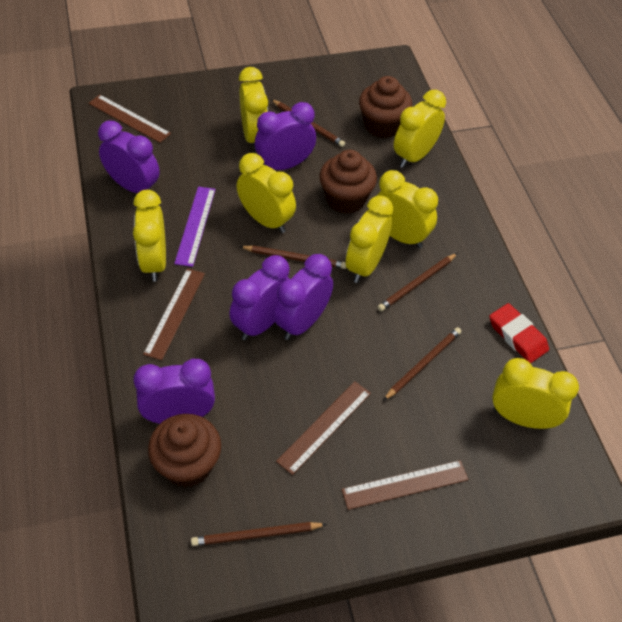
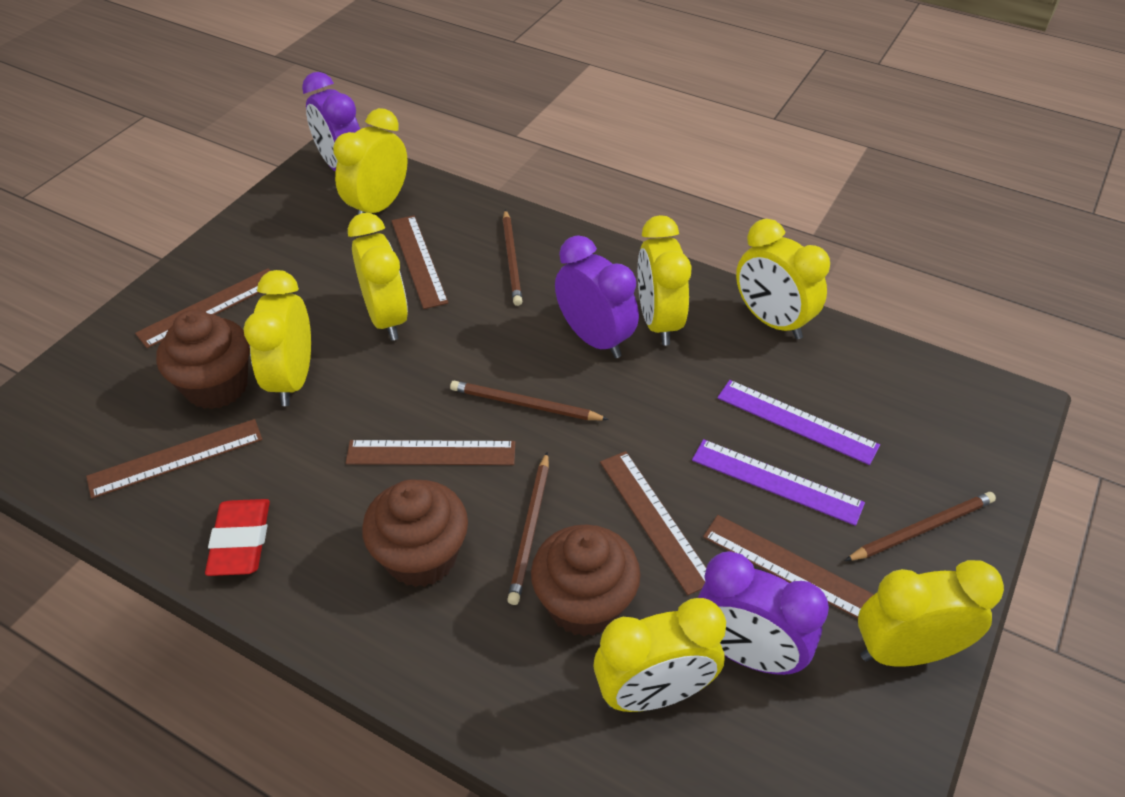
brown pencil: [191,522,327,546] [239,245,346,269] [271,99,345,147] [378,253,457,311] [383,327,461,401] = 5 -> [450,381,609,420] [502,209,523,306] [507,452,549,605] [845,492,996,561] = 4
brown ruler: [88,95,171,143] [143,268,205,360] [276,381,371,475] [341,460,469,510] = 4 -> [86,419,262,499] [135,268,271,348] [346,440,515,465] [391,216,448,309] [600,451,706,595] [703,515,874,619] = 6
purple clock: [98,121,160,193] [133,359,215,424] [229,255,290,340] [255,102,316,170] [274,254,333,340] = 5 -> [302,72,360,172] [555,235,639,358] [698,551,829,675] = 3
purple ruler: [174,187,216,267] = 1 -> [692,439,865,526] [717,380,880,465] = 2

